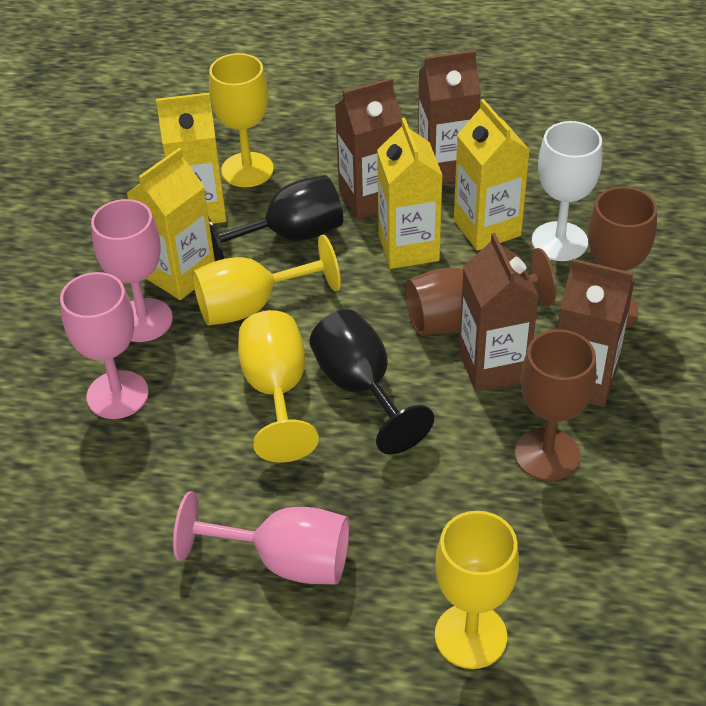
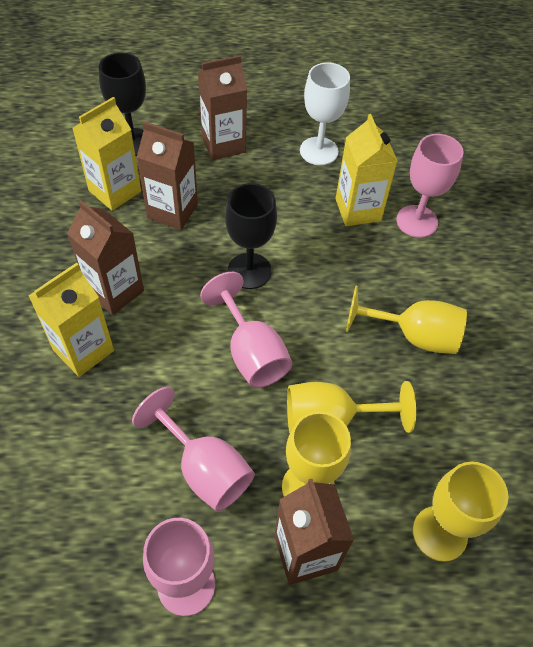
brown goblet: [405,248,557,336] [515,329,596,481] [588,186,657,328] = 3 -> none = 0
pink goblet: [60,272,149,419] [91,199,173,342] [173,491,349,585] = 3 -> [132,387,255,512] [143,518,215,616] [200,272,292,388] [396,134,464,238] = 4
yellow carton: [127,148,215,300] [156,93,227,224] [377,118,443,269] [454,99,530,251] = 4 -> [29,263,114,377] [72,97,141,211] [335,114,397,226] = 3

